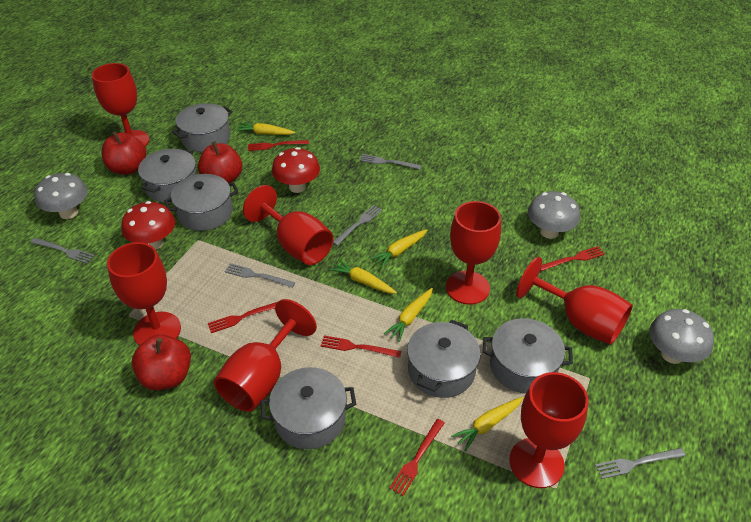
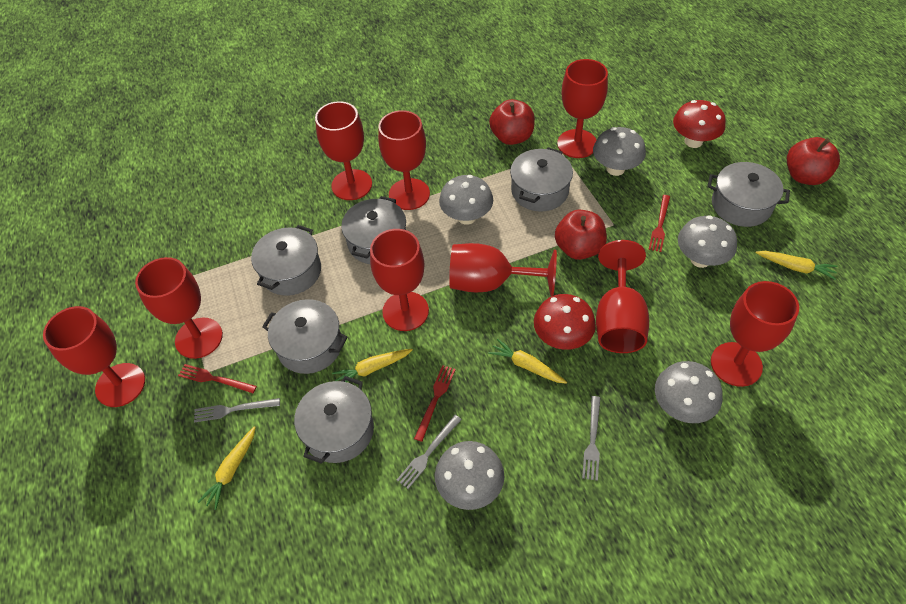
grey fork: [30,238,95,264] [224,263,295,288] [333,205,382,246] [359,154,422,169] [595,448,685,479] = 5 -> [194,398,280,423] [397,415,462,489] [582,396,600,481] = 3
grey mushroom: [35,173,88,219] [528,191,580,239] [650,309,714,364] = 3 -> [435,441,505,510] [439,175,493,225] [593,127,646,176] [655,361,723,423] [678,215,737,268] = 5
red fork: [208,302,277,333] [248,140,309,151] [321,335,401,358] [389,419,445,496] [540,246,605,271] = 5 -> [178,364,257,393] [414,365,456,442] [648,195,670,252] = 3
red goblet: [92,63,149,146] [107,242,181,346] [214,299,317,412] [243,185,333,265] [446,201,501,305] [509,372,588,488] [517,257,633,345] = 7 -> [43,306,145,407] [135,257,223,359] [315,101,372,200] [370,229,429,331] [378,110,430,210] [449,243,557,296] [557,59,608,158] [596,240,649,353] [711,281,799,387] = 9
yellow carrot: [236,123,295,135] [329,259,397,294] [370,229,427,268] [384,288,433,342] [451,397,523,451] = 5 -> [198,426,256,510] [332,349,413,382] [488,339,567,384] [755,251,838,280] = 4

